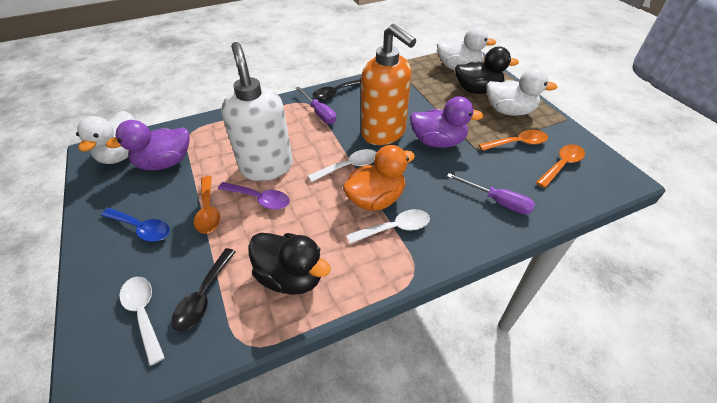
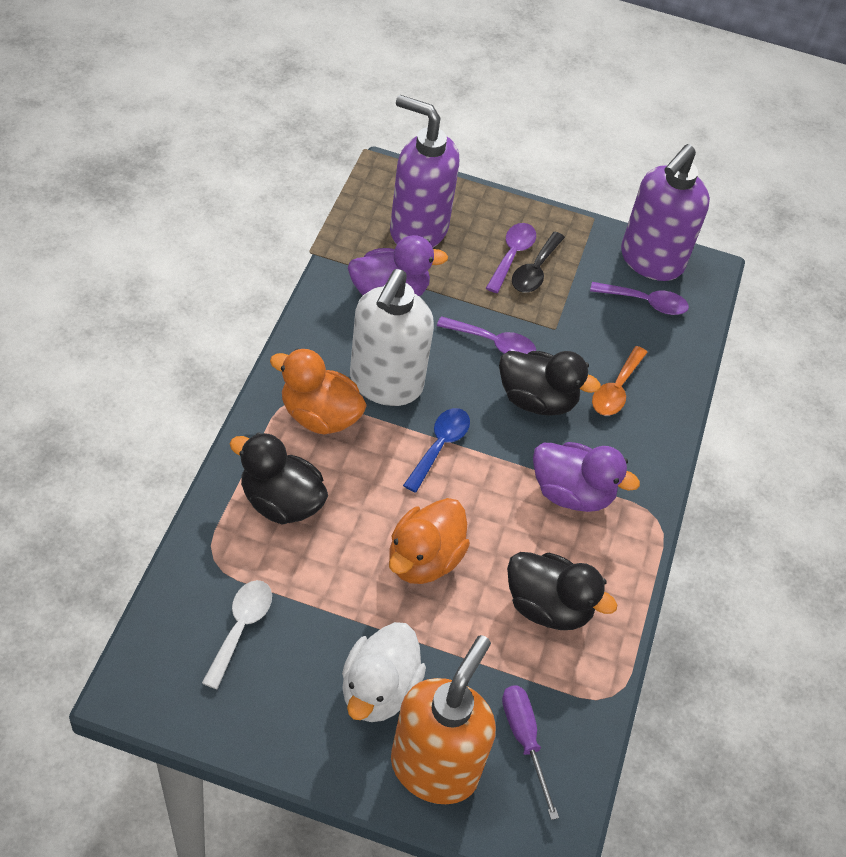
black duck: [248,233,331,295] [455,47,519,94] = 2 -> [230,432,328,524] [499,351,601,416] [507,552,617,630] = 3
black spoon: [172,248,236,331] [312,79,361,100] = 2 -> [512,232,565,293] = 1
orange duck: [343,145,415,211] = 1 -> [270,348,367,435] [389,498,470,584] = 2
orange spoon: [194,176,220,234] [479,130,548,151] [536,144,585,188] = 3 -> [592,346,648,416] = 1
purple screwdriver: [296,87,336,124] [447,173,535,214] = 2 -> [502,685,559,820] = 1
purple soap dispenser: none = 0 -> [390,95,459,248] [621,144,710,281] = 2
purple spoon: [218,182,290,210] = 1 -> [437,316,536,354] [486,223,536,293] [590,282,689,315] = 3
white duck: [76,111,135,164] [437,26,496,70] [486,68,557,116] = 3 -> [342,622,426,722] = 1
white spoon: [119,277,165,366] [308,149,377,182] [347,209,430,244] = 3 -> [202,580,272,689] = 1

